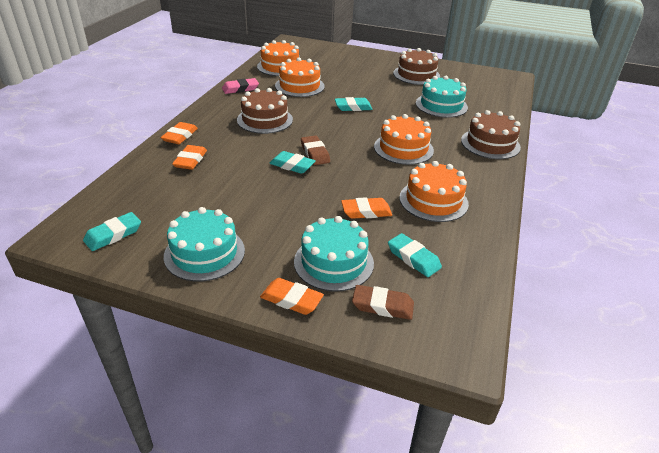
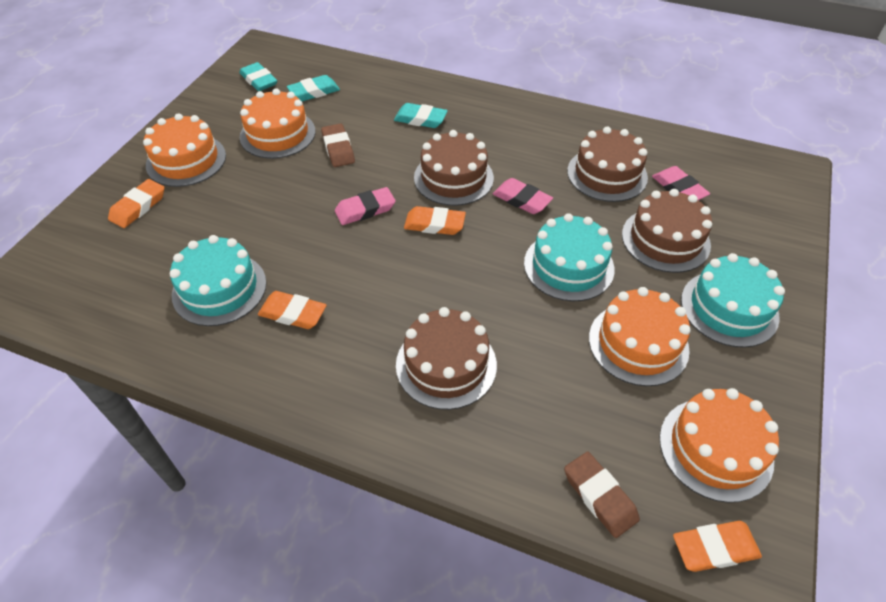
brown cake: [237,88,293,134] [393,48,440,85] [461,110,521,159] = 3 -> [396,307,497,410] [414,130,494,206] [567,127,648,202] [622,189,712,273] = 4
pink eraser: [222,78,259,94] = 1 -> [335,187,396,225] [493,178,553,214] [652,166,710,200] = 3
turquoise eraser: [83,212,141,251] [269,151,316,174] [335,97,373,111] [388,233,442,277] = 4 -> [240,62,277,91] [287,75,340,101] [394,103,448,128] = 3

